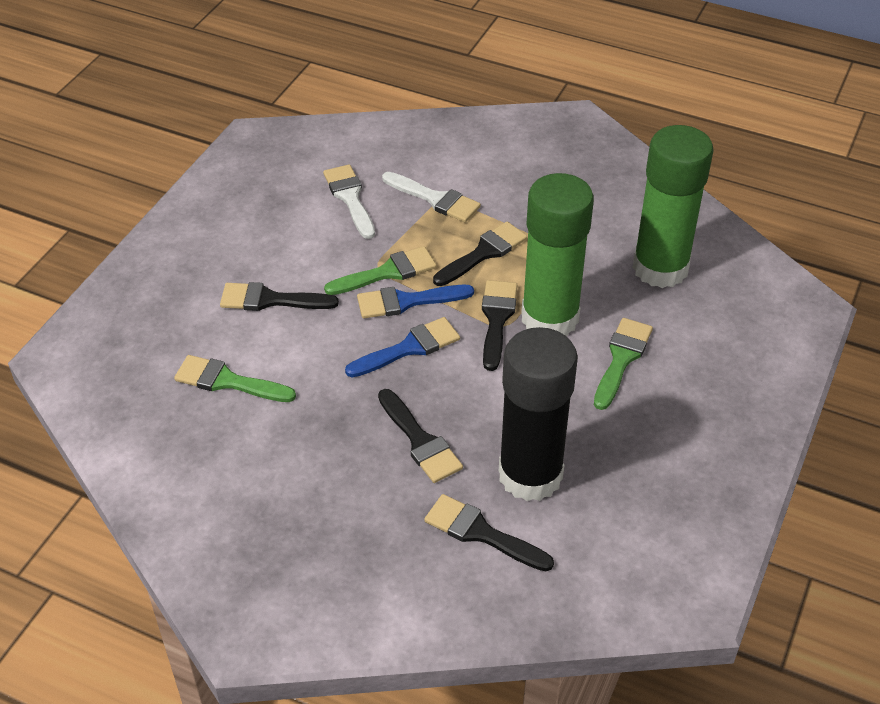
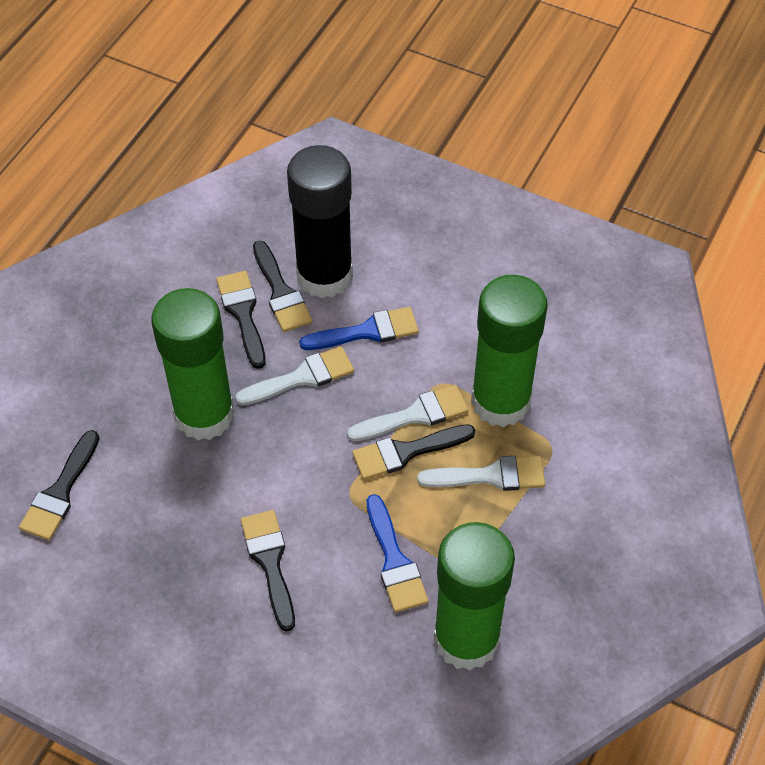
green brush: [174,355,296,402] [324,246,437,295] [594,318,653,410] = 3 -> none = 0
green glue stick: [521,173,594,336] [632,125,714,288] = 2 -> [151,288,234,440] [433,522,515,670] [471,275,548,427] = 3
white brush: [323,164,375,239] [382,172,481,222] = 2 -> [235,346,354,406] [347,385,468,441] [417,456,545,491] = 3

